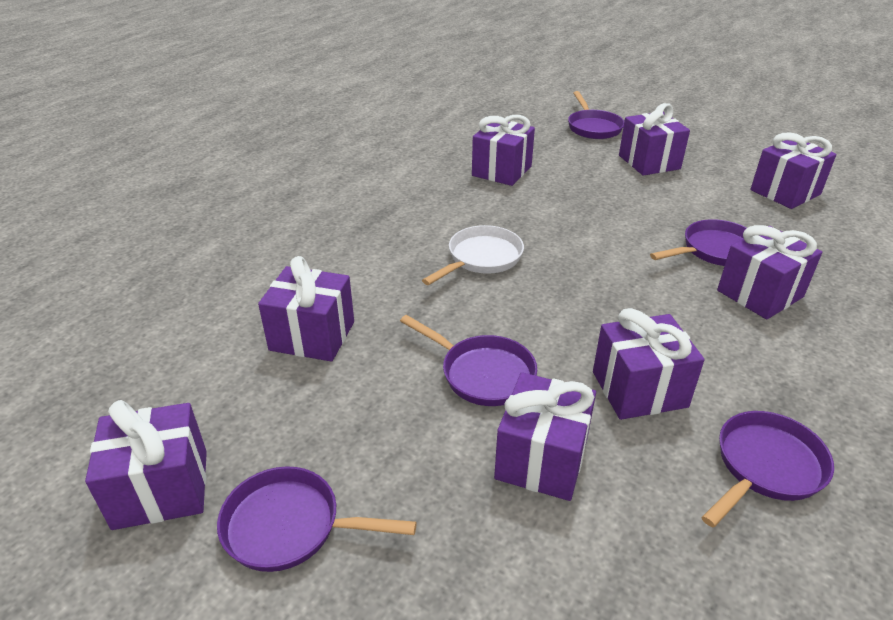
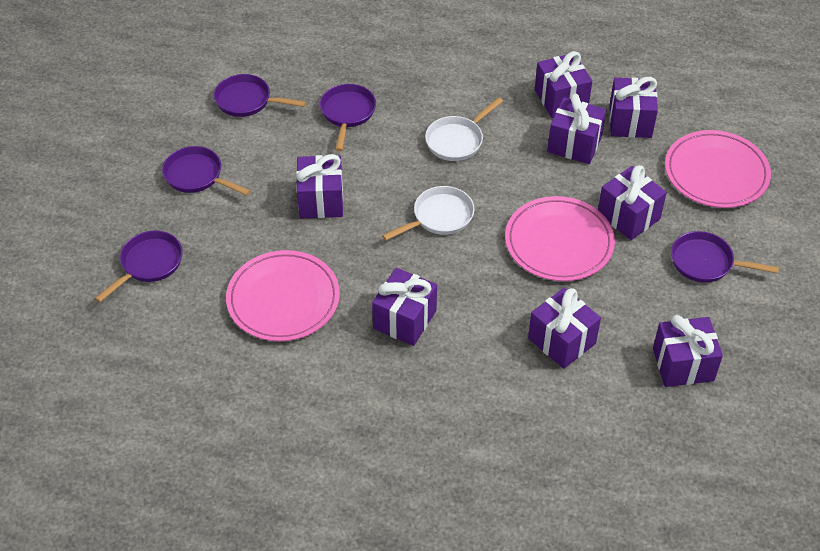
pink plate: none = 0 -> [226,250,340,341] [505,196,615,281] [665,130,771,208] = 3
white pan: [422,225,524,285] = 1 -> [382,186,474,241] [425,97,503,161] = 2

